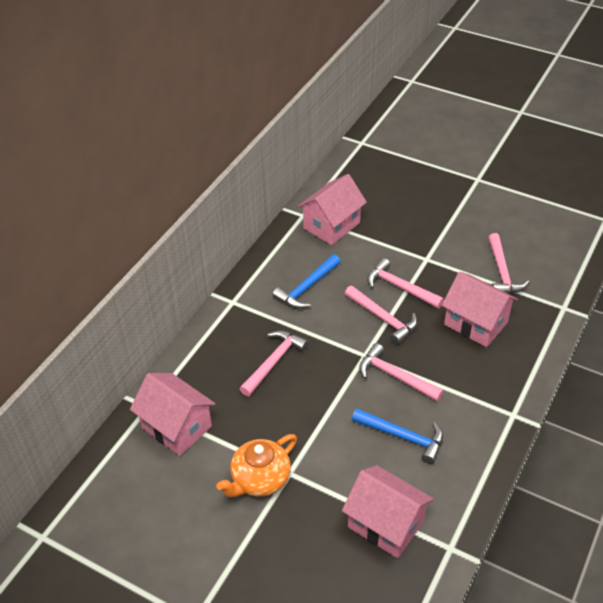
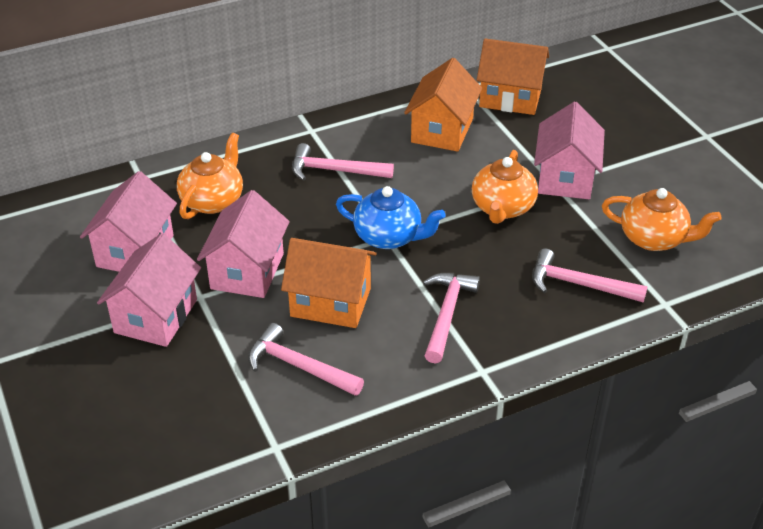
blue hammer: [272,254,341,309] [352,408,443,464] = 2 -> none = 0
blue teapot: none = 0 -> [336,186,445,249] = 1
orange house: none = 0 -> [281,238,376,328] [404,58,482,152] [477,38,549,115] = 3
orange teapot: [216,434,297,497] = 1 -> [177,133,243,219] [472,150,538,224] [602,188,722,251] = 3
pink hammer: [240,330,309,396] [345,286,417,345] [359,343,444,402] [367,258,444,309] [488,233,529,293] = 5 -> [248,323,364,396] [292,143,394,181] [423,273,480,363] [532,248,648,303] = 4

